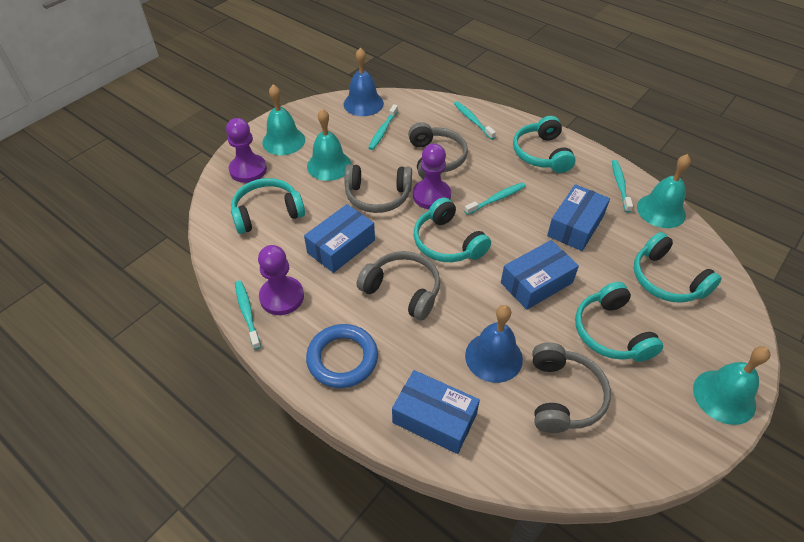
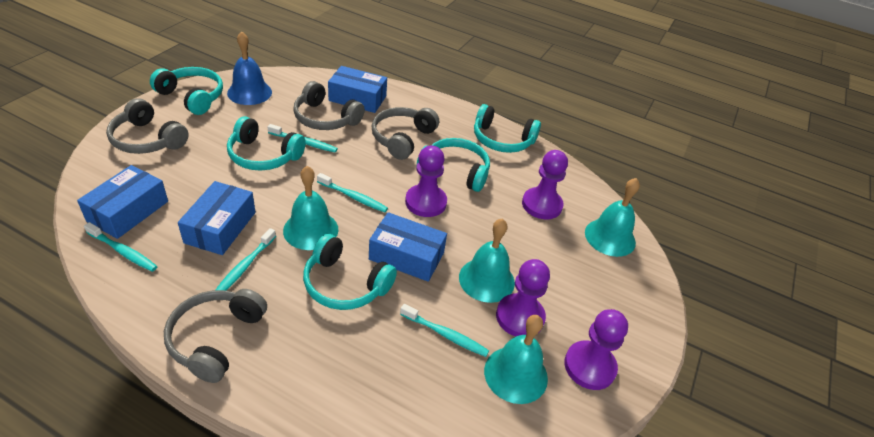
blue bell: [344,48,384,116] [465,305,523,383] = 2 -> [227,31,272,105] = 1
blue ring: [306,324,378,388] = 1 -> none = 0
purple pawn: [226,118,267,183] [258,245,304,315] [413,143,451,209] = 3 -> [405,146,447,217] [496,259,550,336] [522,150,568,219] [564,309,628,390] = 4

